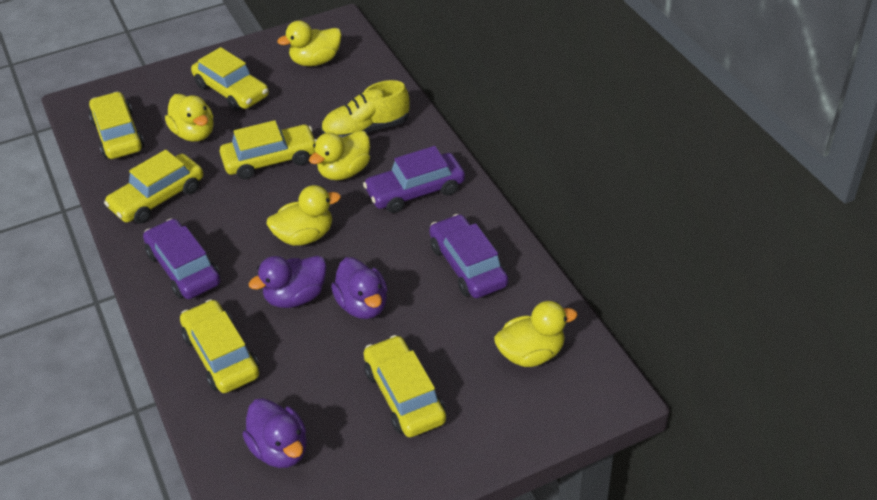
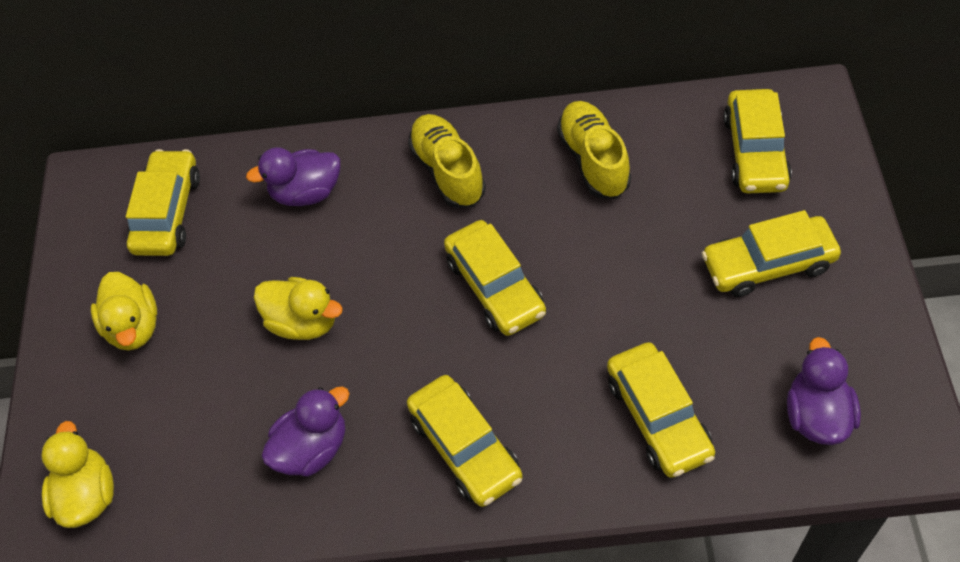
purple car: [143,219,220,299] [363,146,465,213] [429,214,508,298] = 3 -> none = 0
yellow duck: [165,94,214,142] [267,185,341,246] [277,21,342,66] [309,131,370,180] [494,301,577,367] = 5 -> [41,421,114,528] [91,272,157,351] [254,277,343,340] = 3
yellow shoe: [321,80,410,138] = 1 -> [408,114,486,208] [557,101,631,199] = 2

